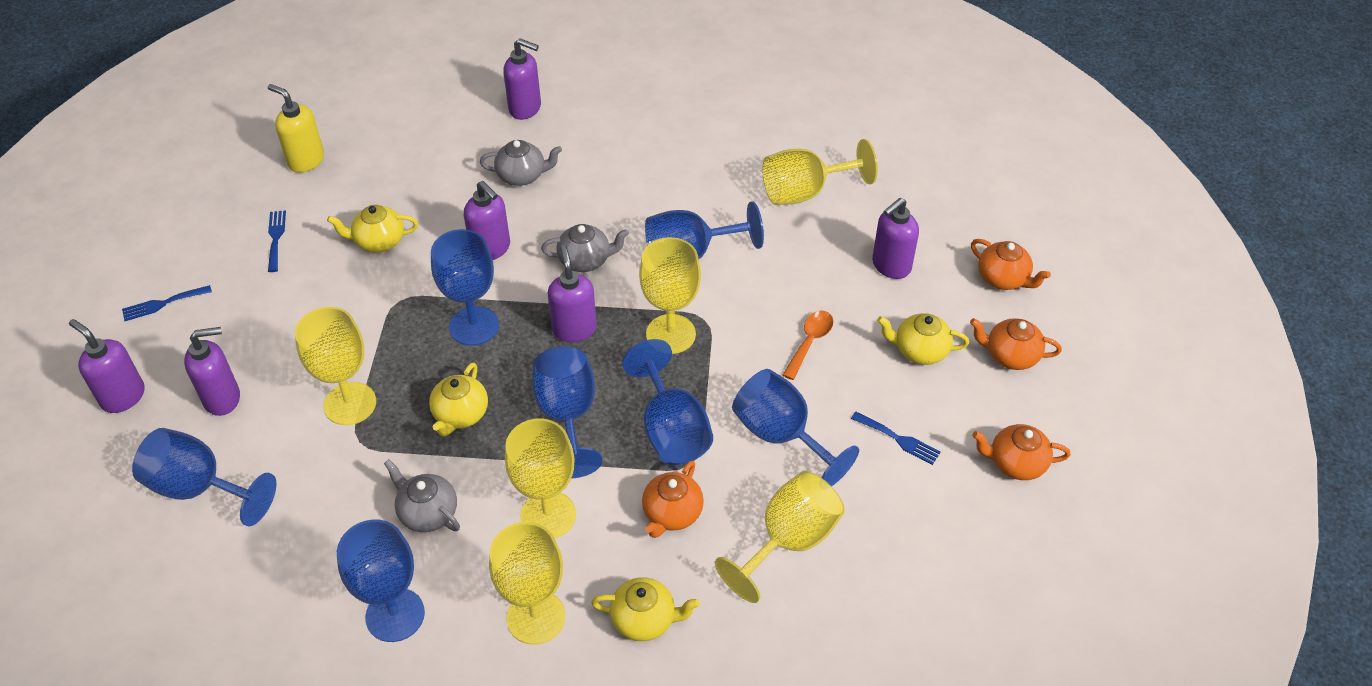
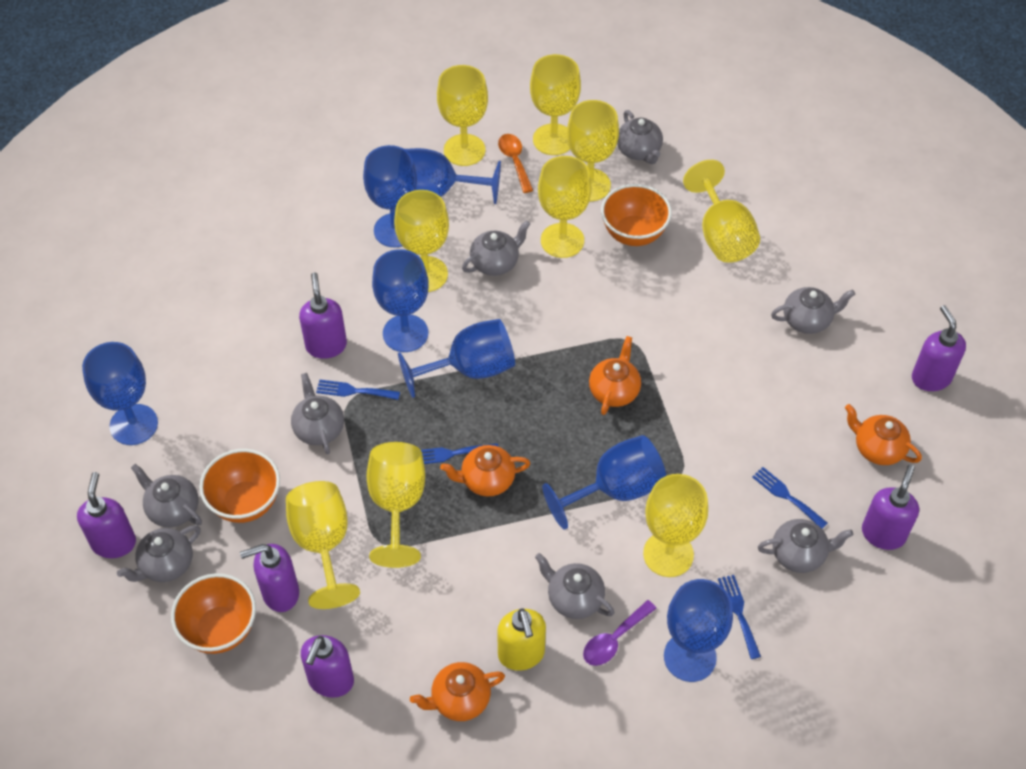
blue fork: [122,285,212,321] [268,210,286,272] [851,412,941,465] = 3 -> [316,380,400,400] [421,443,498,464] [718,575,761,659] [752,467,828,529] = 4
grey teapot: [384,459,460,532] [480,140,562,186] [541,224,629,272] = 3 -> [117,525,201,582] [131,464,202,527] [291,373,344,454] [462,220,530,276] [535,553,614,619] [617,110,663,164] [758,519,853,573] [771,287,855,334] = 8
orange bowl: none = 0 -> [171,573,256,654] [199,449,280,523] [601,184,672,246] = 3
purple spoon: none = 0 -> [583,600,657,666] = 1
yellow goblet: [295,307,376,425] [489,522,565,645] [505,419,576,539] [639,237,701,354] [715,471,845,603] [762,139,878,205] = 6 -> [286,481,360,609] [367,442,425,568] [394,190,449,292] [437,65,488,166] [530,54,581,155] [538,156,592,258] [567,100,619,201] [643,474,708,577] [683,160,760,263] = 9
yellow teapot: [327,205,418,252] [429,362,488,436] [591,577,700,641] [877,313,969,365] = 4 -> none = 0

